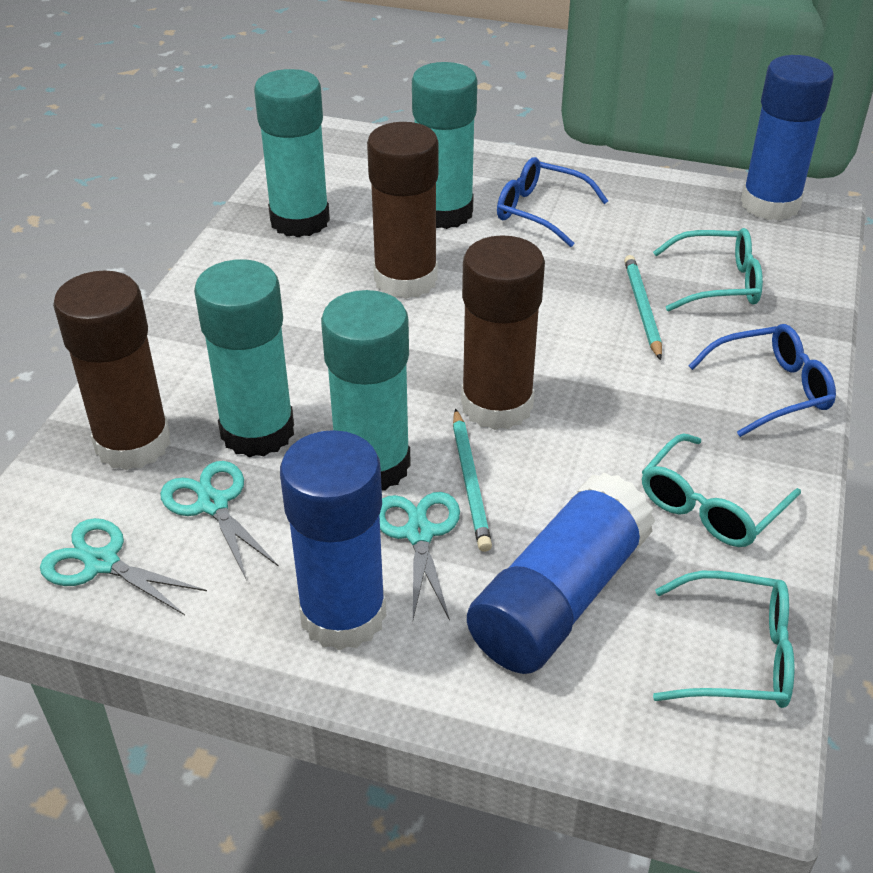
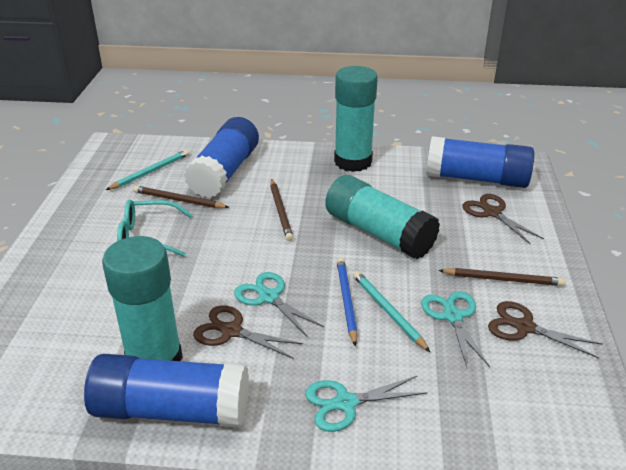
blue glasses: [497,157,608,247] [688,324,836,437] = 2 -> none = 0
blue pencil: none = 0 -> [337,258,358,347] = 1
brown glue stick: [53,270,171,470] [367,122,439,299] [461,235,545,430] = 3 -> none = 0
brown pencil: none = 0 -> [133,185,230,208] [270,179,293,241] [438,268,565,286] = 3
brown scissors: none = 0 -> [193,305,303,359] [462,194,544,244] [488,301,603,358] = 3
turquoise glasses: [642,433,801,547] [653,228,763,312] [653,571,795,708] = 3 -> [117,200,192,257] = 1
turquoise glue stick: [194,259,294,457] [254,69,330,237] [321,290,411,491] [412,62,477,229] = 4 -> [102,236,183,361] [325,175,440,259] [334,66,378,172] = 3

